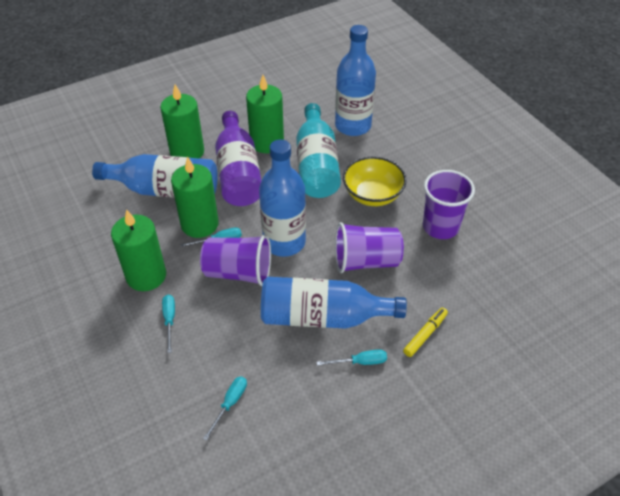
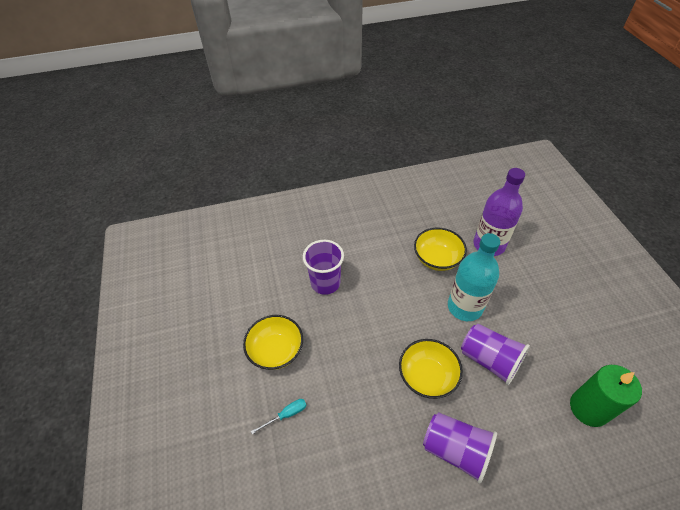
blue bottle: [92,154,218,198] [259,139,306,257] [261,277,407,329] [335,25,376,136] = 4 -> none = 0
green candle: [111,209,166,291] [160,85,204,159] [171,156,219,238] [246,75,284,153] = 4 -> [570,365,642,427] = 1
turquoise screwdriver: [162,295,175,353] [180,228,242,247] [203,376,247,441] [317,349,387,366] = 4 -> [251,399,306,434] = 1
yellow bowl: [343,157,407,206] = 1 -> [243,315,303,370] [399,339,463,399] [414,228,467,271] = 3
yellow marker: [403,308,448,357] = 1 -> none = 0

